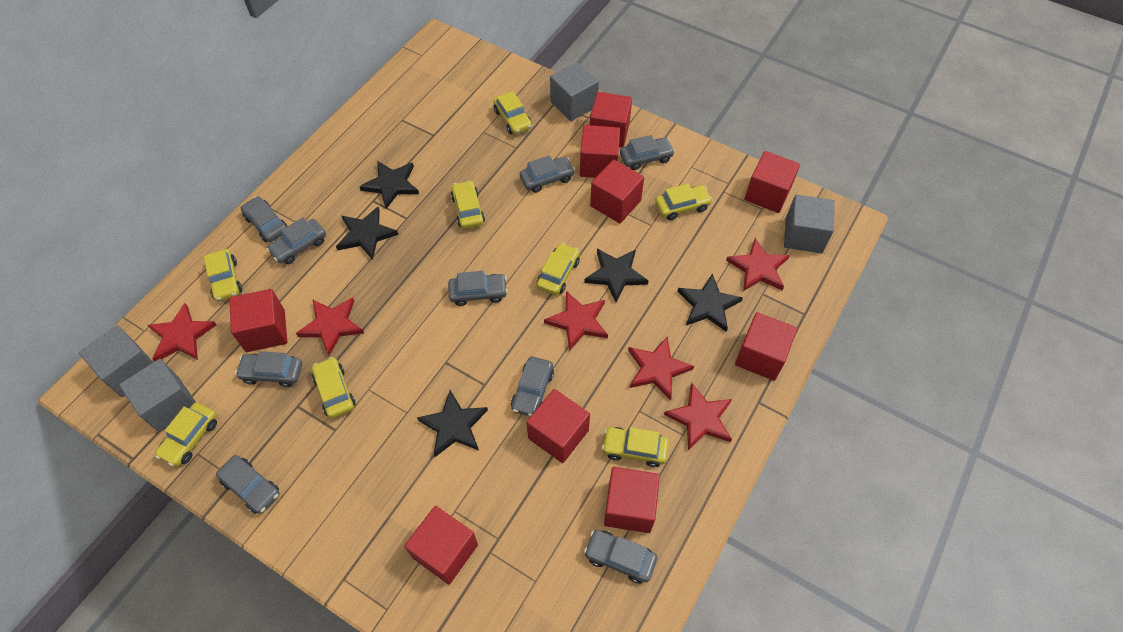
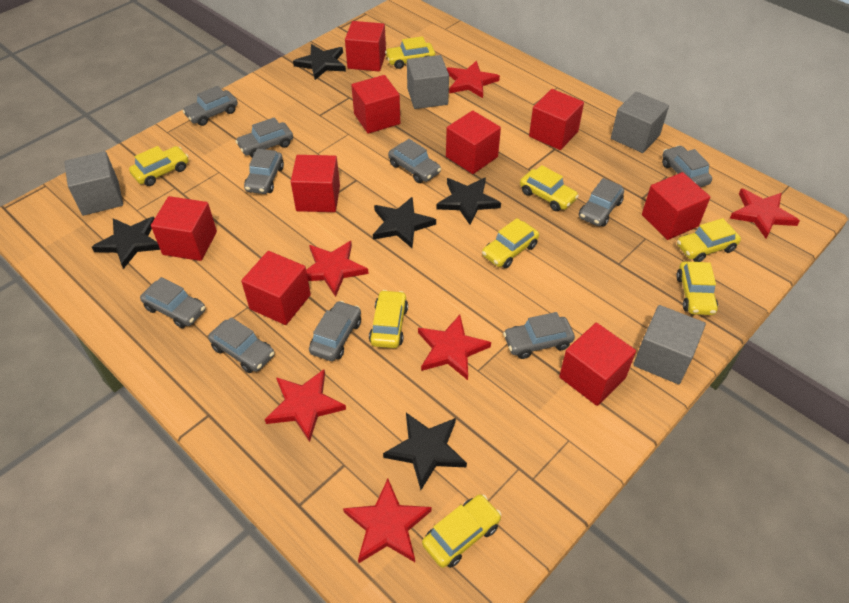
grey car: [216,455,280,514] [235,351,302,387] [241,196,287,242] [267,217,326,264] [448,271,508,306] [511,356,554,417] [520,155,575,193] [584,530,657,584] [620,135,675,170] = 9 -> [140,277,206,328] [182,86,238,126] [208,317,274,373] [236,117,293,158] [244,149,284,194] [309,301,361,361] [388,139,441,183] [503,312,575,359] [579,178,624,227] [662,145,712,187] = 10

